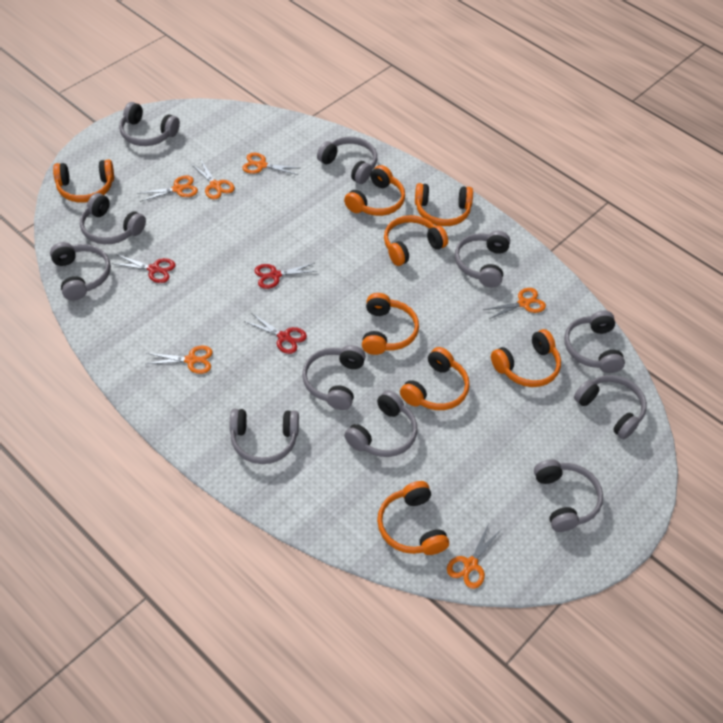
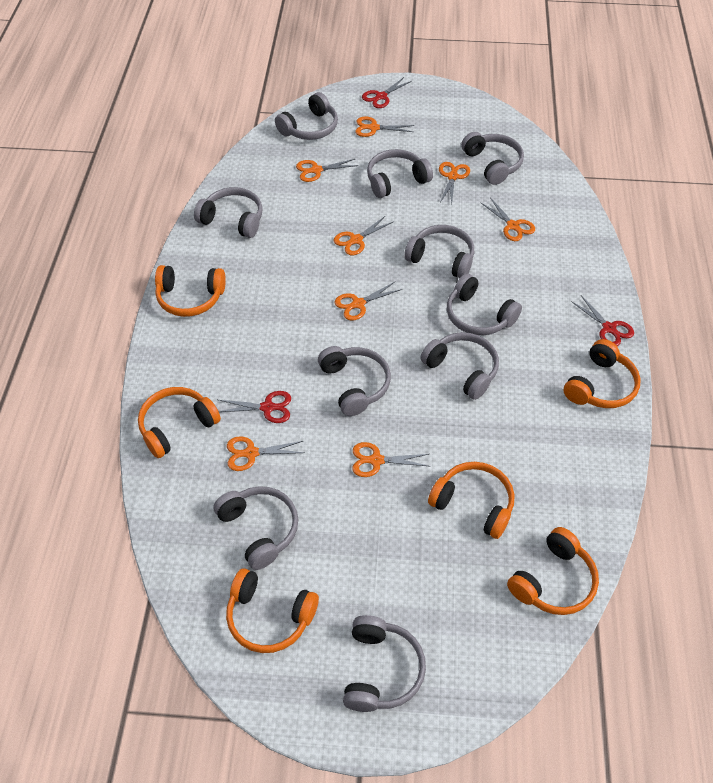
grey headphones: [50,242,111,301] [80,193,146,244] [119,102,180,146] [230,409,299,464] [302,345,366,410] [317,137,377,184] [344,390,417,457] [455,231,510,288] [534,459,603,532] [564,311,625,373] [574,375,647,439] = 11 -> [194,187,263,238] [213,486,298,570] [275,92,338,140] [318,346,391,416] [343,615,426,712] [367,149,433,198] [404,225,474,278] [420,332,499,400] [447,274,522,335] [461,132,524,185] = 10
orange headphones: [53,160,114,203] [344,165,405,216] [362,293,419,355] [377,481,449,555] [384,215,448,266] [400,347,470,410] [415,183,473,226] [491,329,561,387] = 8 -> [138,387,221,458] [155,265,226,317] [226,568,319,653] [428,462,514,539] [507,527,599,615] [563,339,641,408] = 6
orange scissors: [137,175,198,202] [146,346,213,374] [191,159,235,199] [242,153,298,175] [447,524,501,589] [483,288,546,319] = 6 -> [227,436,305,471] [296,159,358,182] [333,216,394,255] [334,282,402,321] [352,442,429,477] [355,117,414,137] [439,162,470,204] [481,198,535,241] = 8

